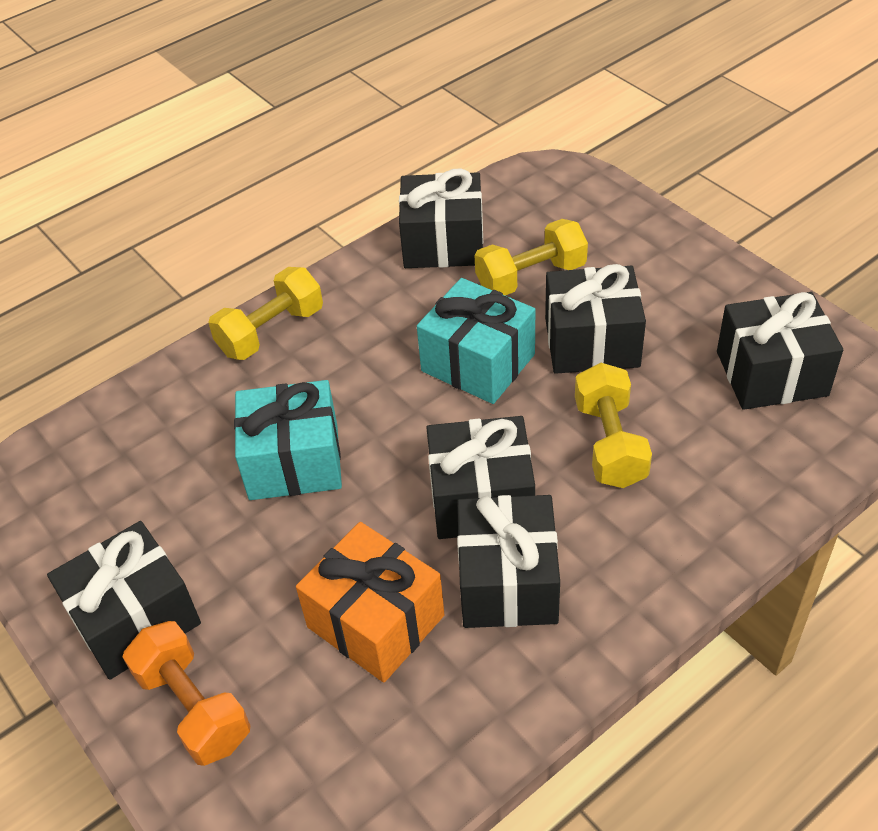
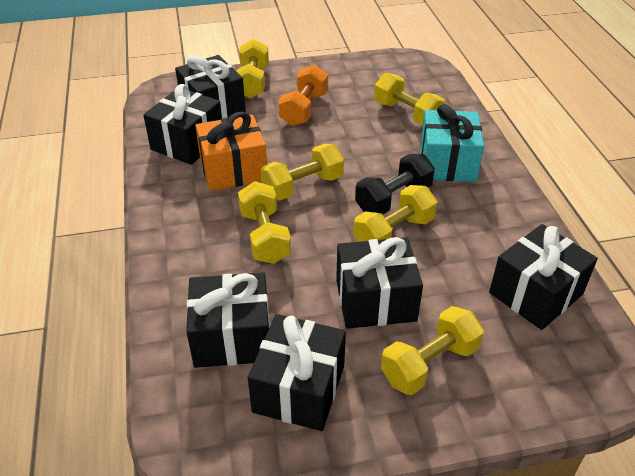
black dumbbell: none = 0 -> [355,154,435,215] = 1
turquoise gift: [234,380,342,500] [417,278,535,404] = 2 -> [420,104,484,182] = 1
yellow dumbbell: [208,267,323,360] [474,219,588,295] [575,363,652,488] = 3 -> [235,39,269,98] [238,181,291,264] [261,144,344,200] [353,185,437,242] [374,73,445,126] [381,306,484,395] = 6

